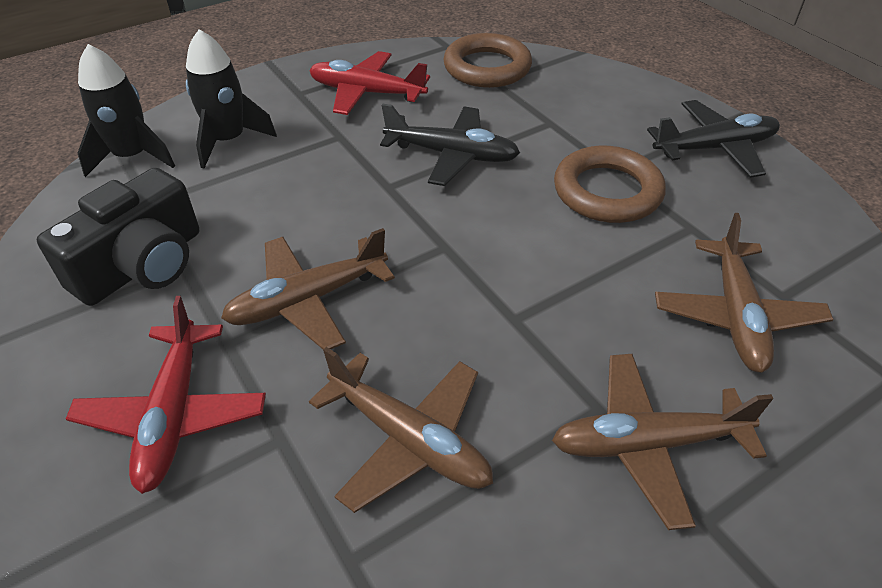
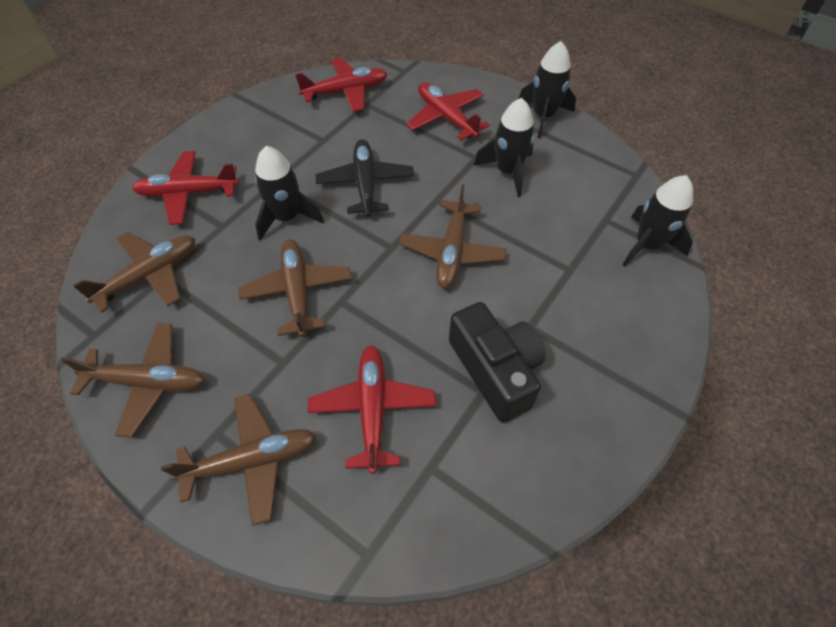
black plane: [380,104,520,186] [647,100,780,178] = 2 -> [316,139,414,217] = 1
black rocket: [78,44,175,177] [186,29,277,168] = 2 -> [255,146,324,241] [473,98,535,197] [519,41,576,138] [622,175,693,267] = 4
brown plane: [221,228,395,349] [309,347,493,513] [552,354,774,530] [655,213,833,372] = 4 -> [61,323,205,438] [73,232,195,313] [161,394,317,526] [238,239,352,337] [399,184,507,288] = 5
brown ring: [443,33,532,88] [554,146,666,223] = 2 -> none = 0
red plane: [66,296,266,494] [309,51,430,115] = 2 -> [132,151,240,225] [295,57,387,112] [308,345,436,474] [406,82,490,141] = 4

